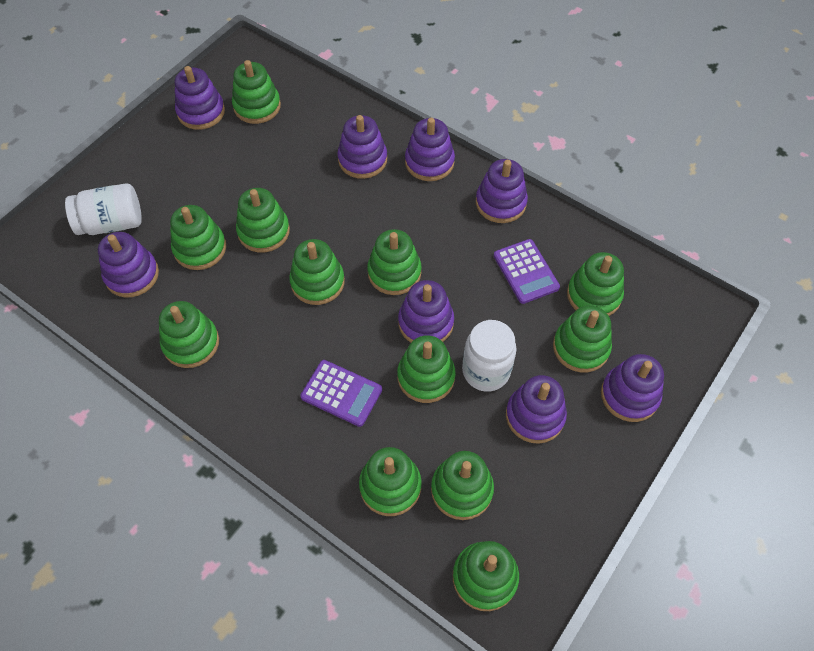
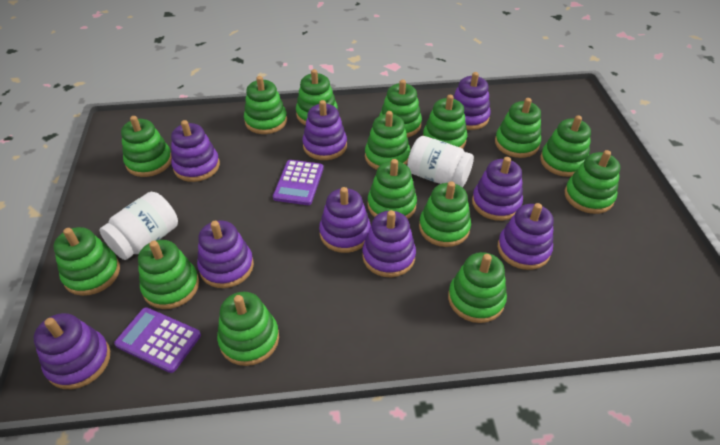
green stacking toy: [159,301,219,368] [170,205,226,270] [232,60,281,124] [236,188,290,252] [289,239,345,305] [359,447,422,516] [367,229,422,295] [397,335,456,403] [431,451,494,520] [453,541,519,611] [553,305,612,372] [567,252,624,316] = 12 -> [53,227,120,296] [121,116,172,177] [138,240,199,309] [217,292,279,366] [244,76,287,134] [296,69,338,125] [365,111,410,170] [367,159,417,219] [379,79,422,137] [419,181,471,247] [423,95,467,149] [448,252,507,323] [495,98,541,158] [540,116,591,177] [565,150,620,214] = 15
purple stacking toy: [98,232,159,297] [175,66,225,130] [337,115,387,179] [398,280,454,343] [405,118,455,181] [476,159,528,223] [506,375,567,444] [601,354,664,422] = 8 -> [34,313,110,389] [171,120,220,182] [197,221,254,288] [303,100,347,160] [319,187,371,253] [362,210,416,277] [453,72,491,130] [472,157,523,221] [498,203,554,270] = 9

